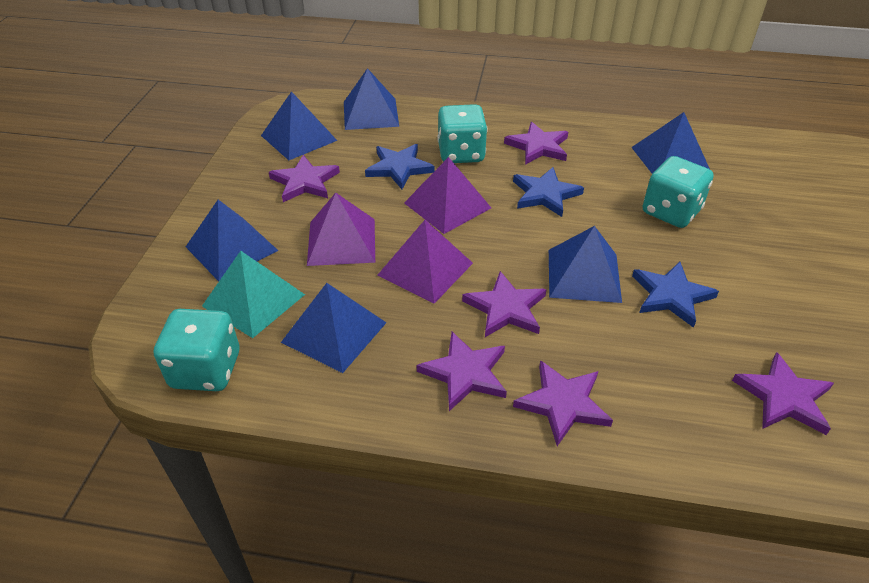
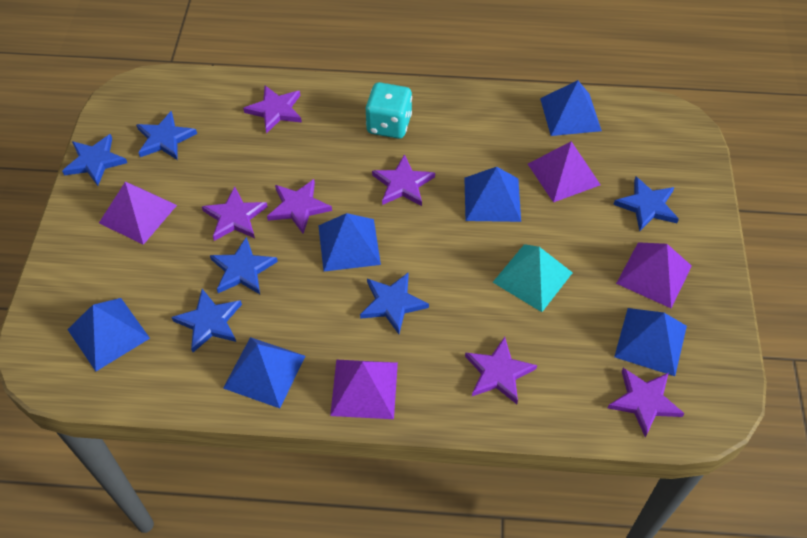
blue star: [365,144,435,189] [513,167,584,217] [632,262,719,328] = 3 -> [62,134,127,186] [136,111,197,160] [171,289,242,352] [210,237,278,294] [360,272,429,334] [613,177,679,231] = 6
purple pyramid: [307,193,375,266] [378,220,473,304] [404,157,491,234] = 3 -> [99,182,177,245] [330,359,398,419] [528,141,600,203] [616,242,692,308] = 4
turquoise dice: [154,309,239,391] [437,104,487,163] [643,156,713,228] = 3 -> [366,82,412,139] = 1

